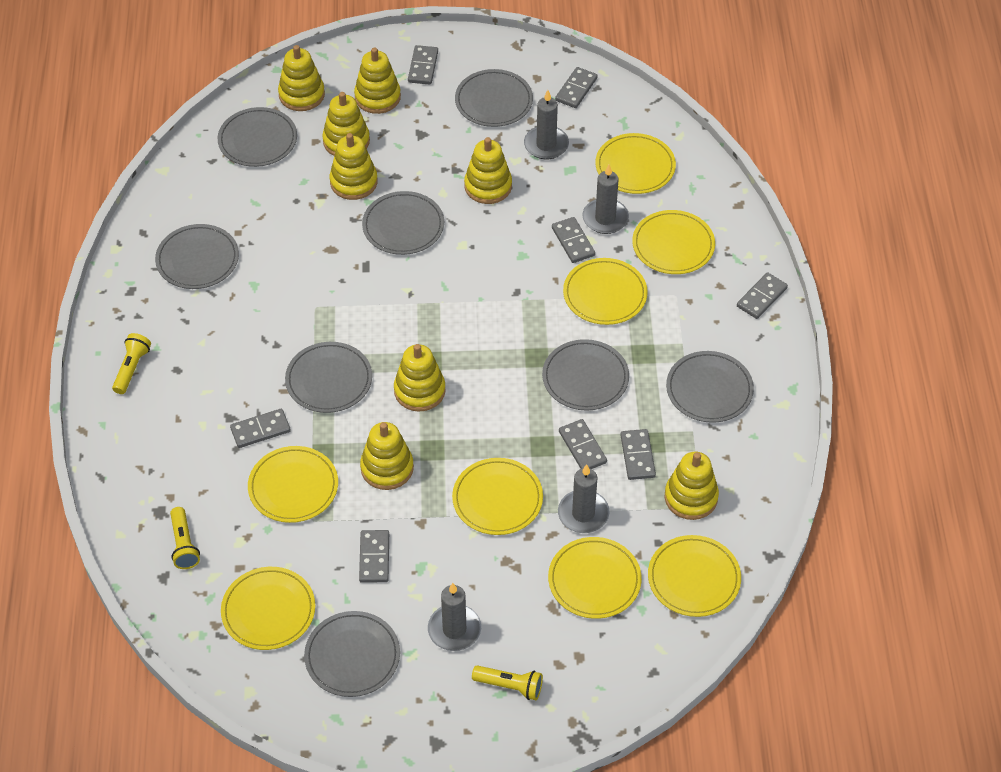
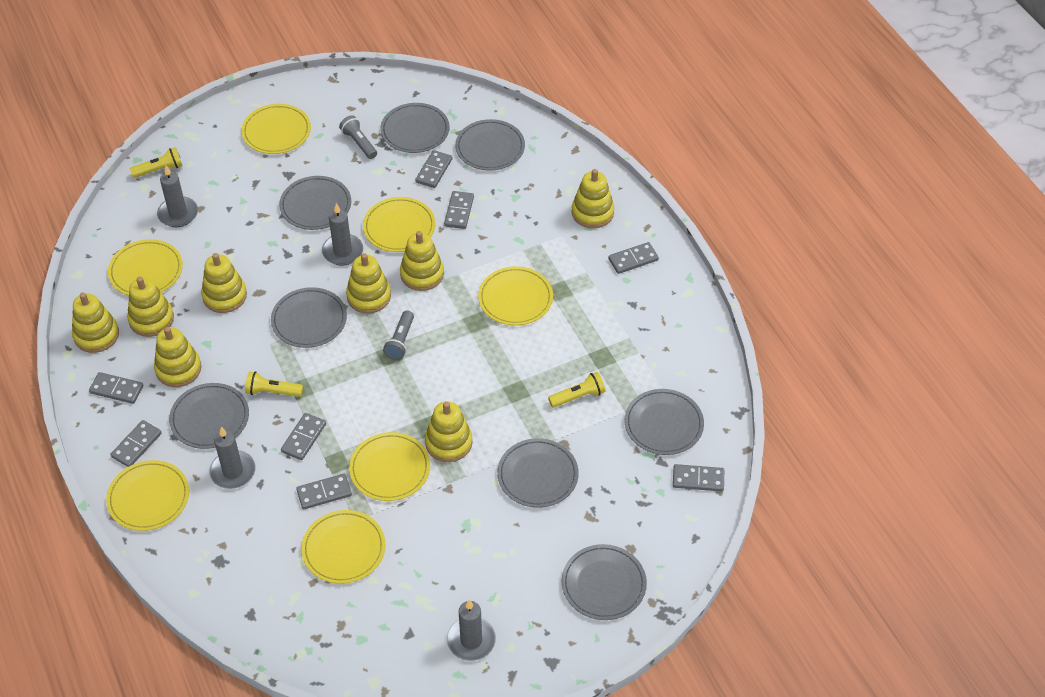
grey flashlight: none = 0 -> [339,115,377,159] [383,310,414,360] = 2
yellow plate: [221,567,315,650] [248,446,338,523] [452,458,543,535] [548,537,642,619] [563,258,648,325] [595,133,676,194] [632,210,715,274] [648,535,741,617] = 8 -> [106,460,189,531] [108,239,183,296] [241,104,311,154] [301,510,386,584] [349,432,430,501] [363,197,435,252] [478,266,553,326] = 7

